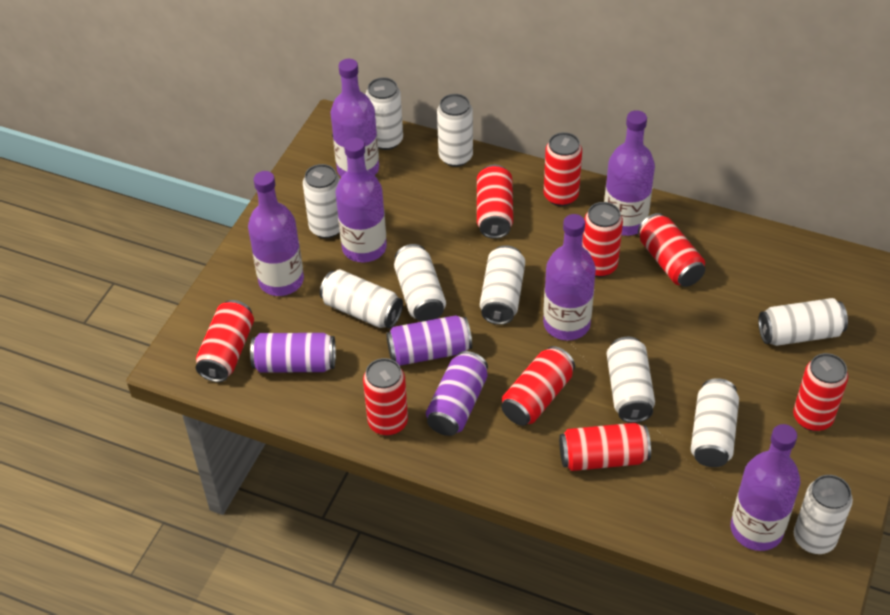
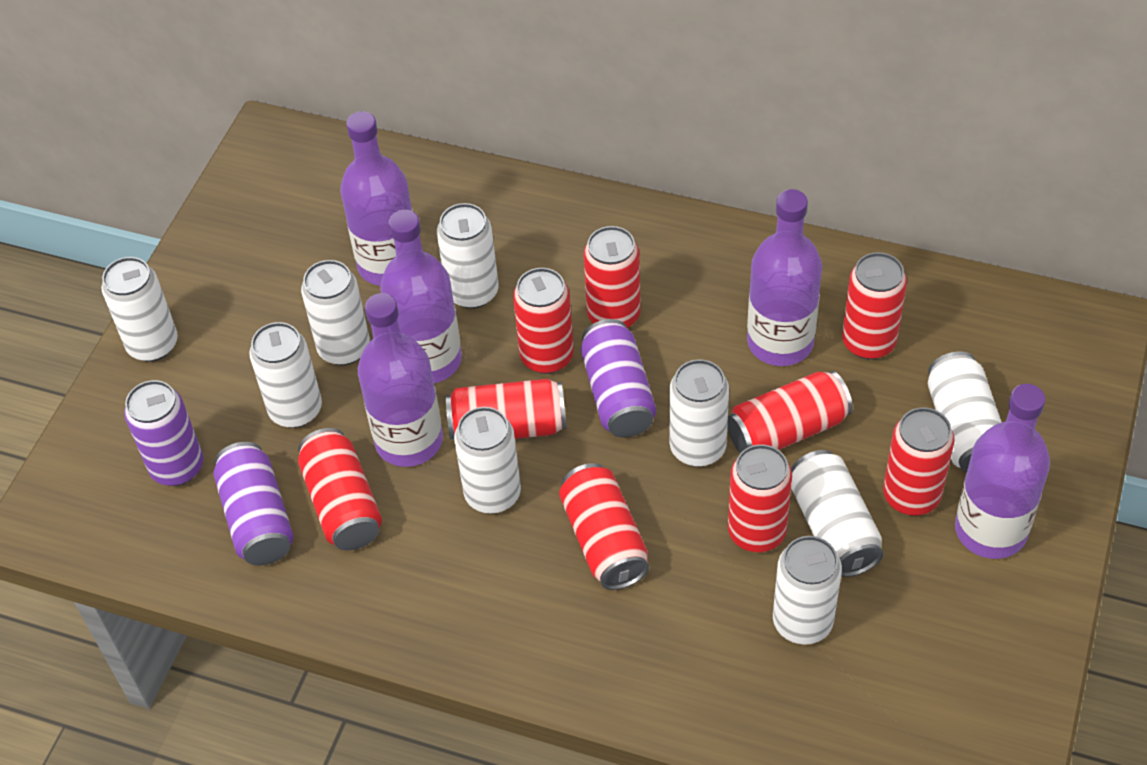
purple bottle: [248,171,304,296] [330,59,379,177] [335,138,387,262] [543,214,596,340] [604,110,655,236] [731,424,800,551] = 6 -> [340,111,413,286] [358,293,443,467] [380,210,462,383] [747,189,822,366] [955,384,1050,559] = 5
white can: [303,164,340,238] [320,269,403,329] [366,77,403,150] [394,244,446,322] [437,94,473,167] [480,245,525,325] [607,337,655,423] [691,378,739,467] [758,298,848,346] [794,475,853,554] = 10 -> [101,257,178,362] [249,322,322,428] [301,260,370,365] [437,203,499,309] [454,407,521,514] [670,359,729,467] [773,536,842,645] [791,450,884,577] [928,352,1001,473] = 9

